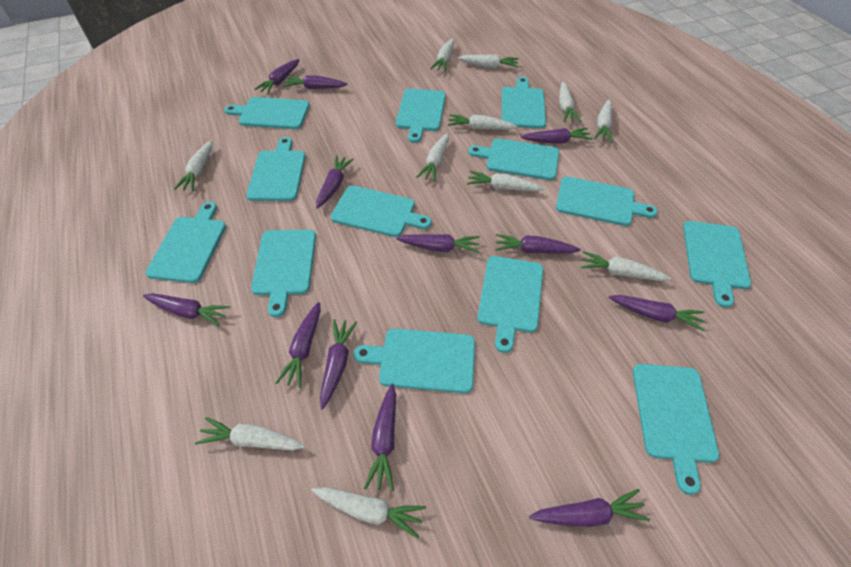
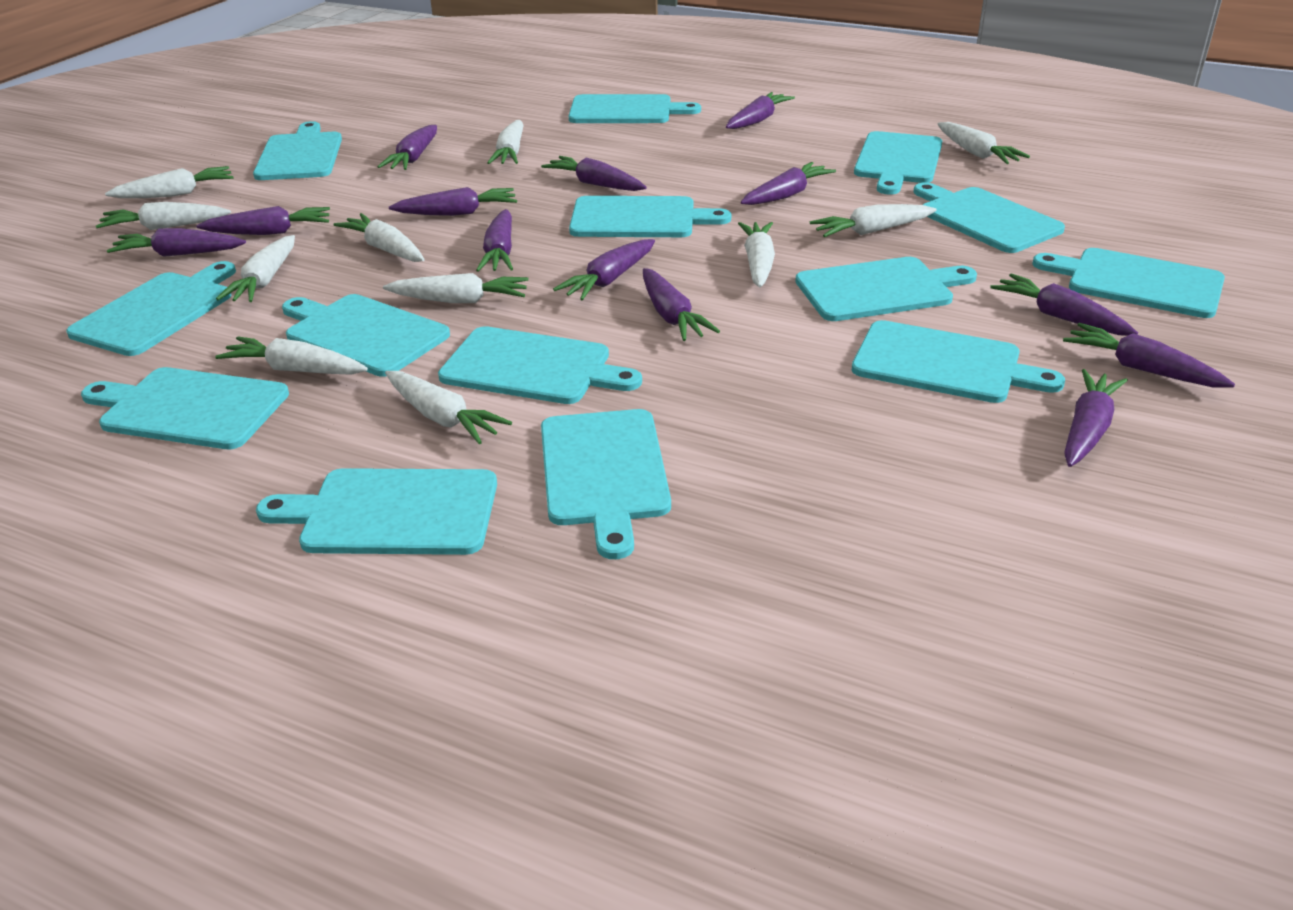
purple carrot: [143,293,230,326] [255,59,299,94] [276,302,321,388] [283,75,348,89] [316,155,354,209] [320,319,357,409] [364,384,396,491] [396,234,480,253] [495,234,581,253] [521,128,593,144] [529,489,650,527] [609,295,705,332] = 12 -> [107,228,246,257] [196,206,330,235] [377,125,437,170] [389,187,517,216] [476,209,513,272] [541,156,647,191] [553,239,655,301] [643,268,720,341] [726,92,795,129] [741,162,836,205] [990,273,1138,335] [1063,323,1235,387] [1064,369,1128,467] = 13
turquoise cutting board: [145,202,226,283] [224,97,310,129] [246,137,306,201] [251,229,316,317] [331,186,432,237] [354,328,475,394] [396,88,446,143] [468,138,559,180] [477,256,543,353] [501,77,546,129] [556,176,658,226] [633,364,719,495] [683,221,751,308] = 13 -> [66,261,236,356] [81,367,289,449] [253,121,342,180] [256,468,497,555] [282,294,450,377] [438,326,642,404] [541,409,671,559] [569,94,701,123] [569,196,731,237] [795,257,977,321] [851,320,1065,403] [854,131,942,195] [913,182,1065,253] [1033,248,1225,318] = 14

